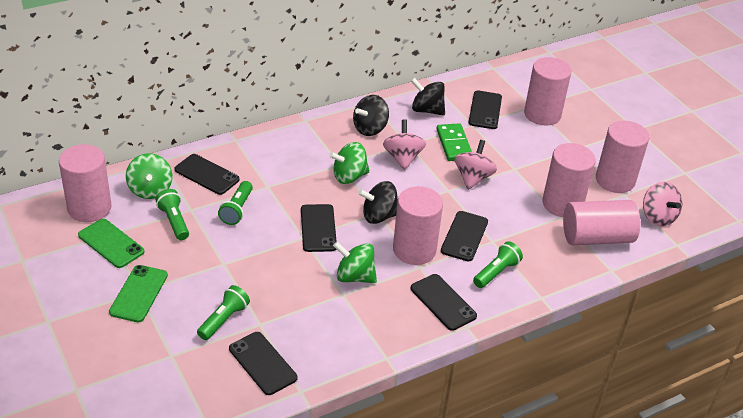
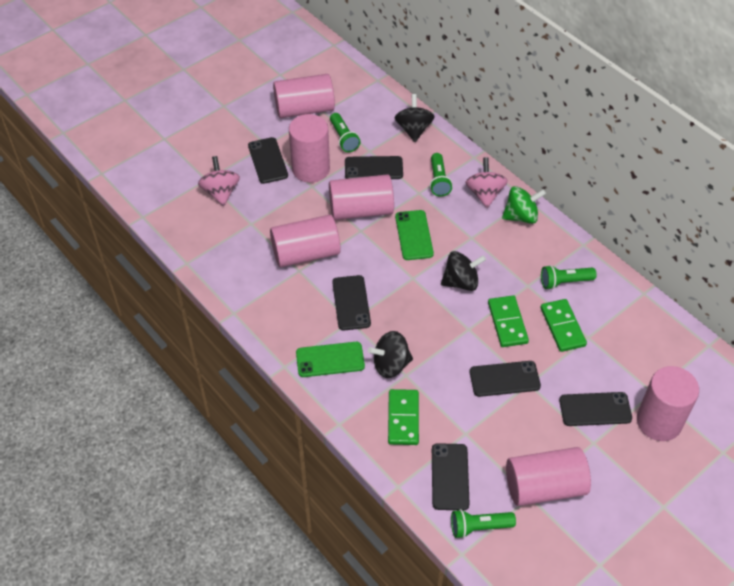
green domino: [437,123,472,161] = 1 -> [388,389,419,445] [488,295,529,347] [540,299,587,352] = 3
green spinning top: [126,153,172,199] [329,142,370,184] [333,242,377,283] = 3 -> [502,186,546,224] = 1
pink spinning top: [383,119,426,170] [455,140,497,190] [643,181,682,226] = 3 -> [198,156,240,206] [465,157,508,208] = 2

